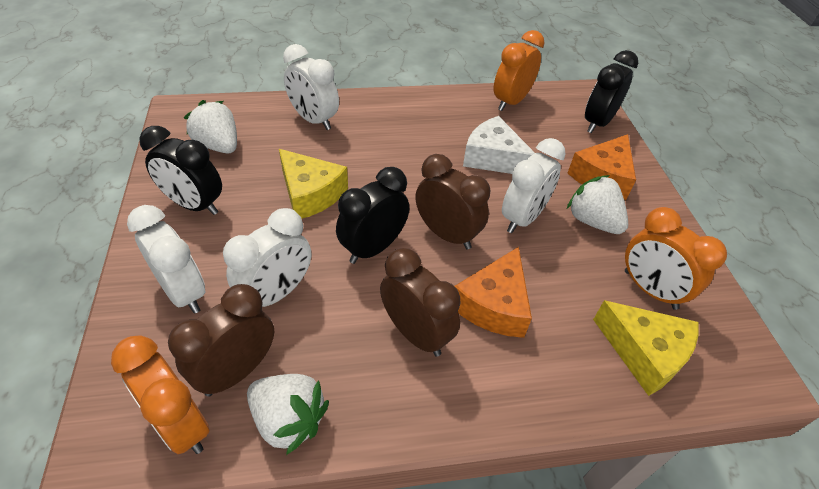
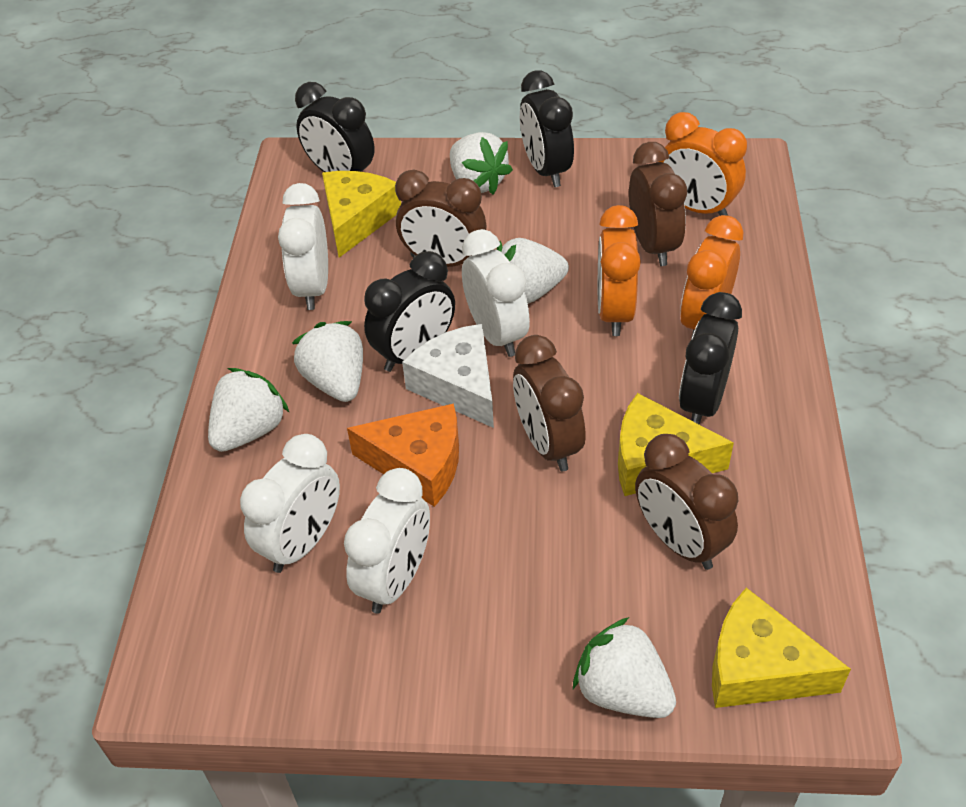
black clock: [139,126,222,215] [336,167,409,264] [585,50,638,133] = 3 -> [295,82,375,172] [364,251,455,372] [520,70,574,187] [679,292,742,425] = 4
brown clock: [168,284,274,397] [380,248,461,357] [415,154,490,250] = 3 -> [395,170,486,267] [513,335,586,472] [629,142,687,266] [635,434,738,570] = 4
orange cheese: [455,247,532,338] [567,134,636,200] = 2 -> [347,403,459,507] = 1
white strawberry: [183,100,237,154] [247,374,329,455] [567,175,628,234] = 3 -> [208,368,290,452] [292,321,363,402] [450,132,513,195] [497,238,569,304] [573,617,676,718] = 5
yellow cheese: [279,149,348,219] [593,300,698,396] = 2 -> [322,171,401,258] [618,393,734,496] [712,588,851,708] = 3

